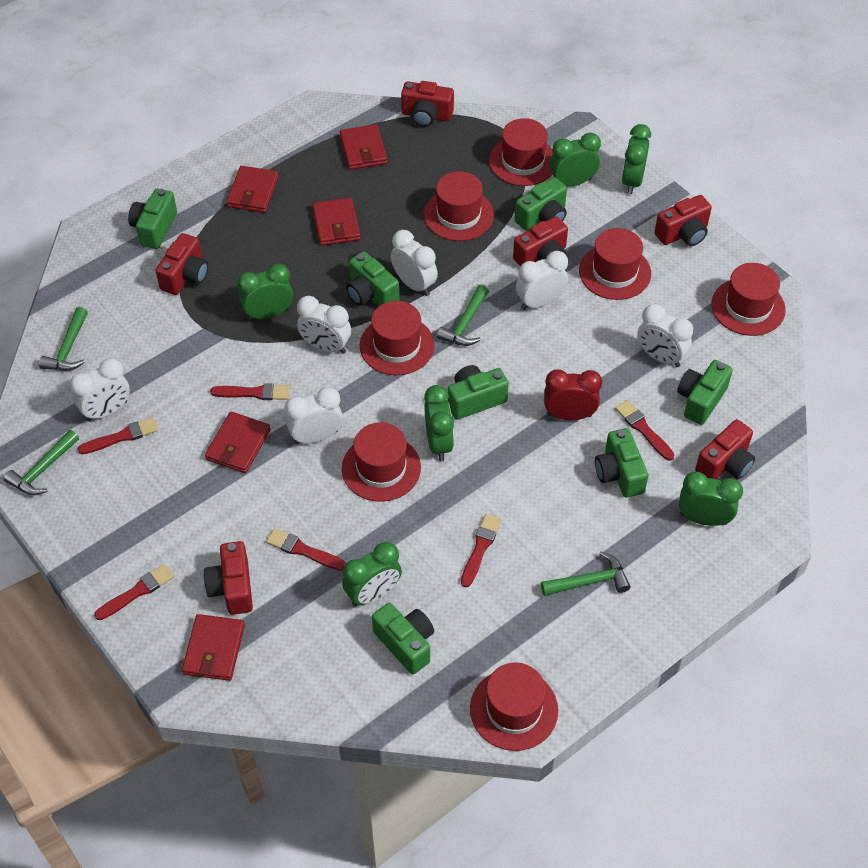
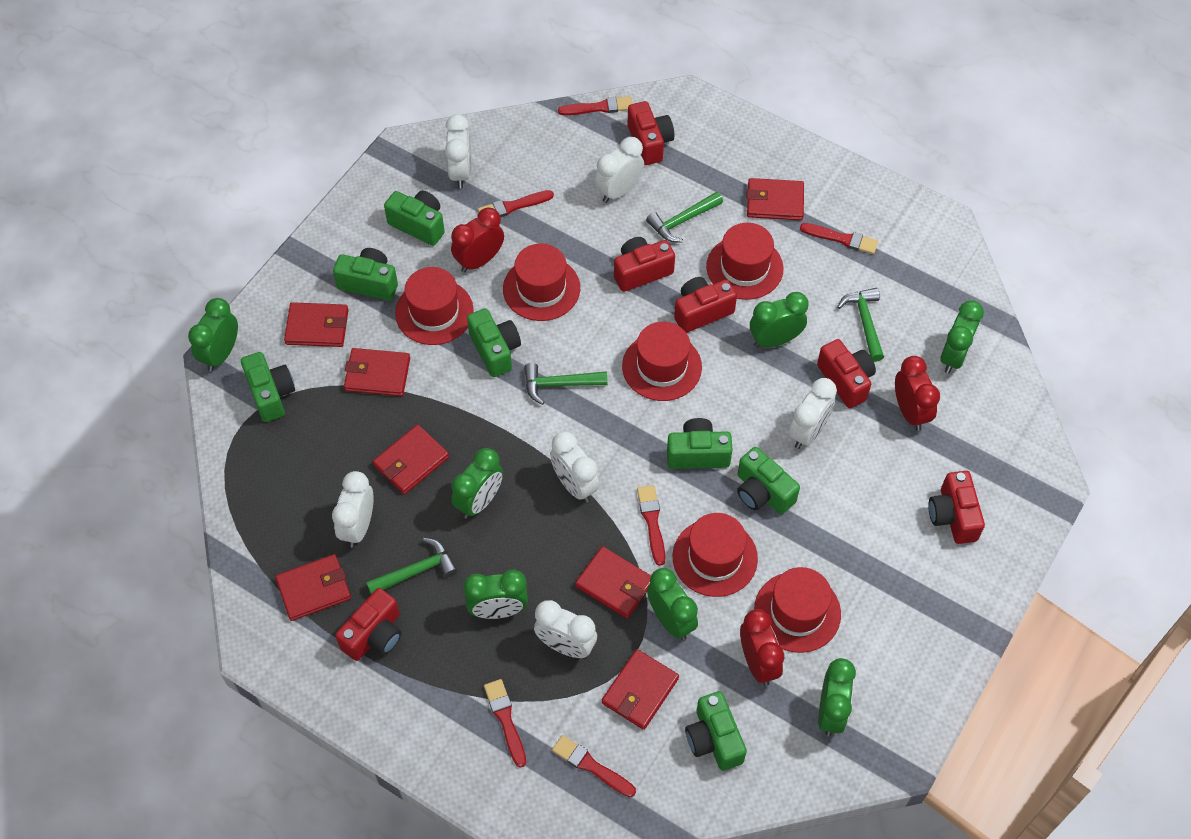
green clock: [237,264,293,321] [342,542,402,606] [424,385,454,461] [550,133,601,186] [622,124,651,194] [679,472,743,526] = 6 -> [188,298,238,372] [451,448,503,519] [463,570,528,619] [647,568,698,640] [750,292,809,348] [818,658,856,736] [940,300,984,374] = 7
red clock: [544,369,602,420] = 1 -> [451,207,504,273] [740,609,784,686] [895,356,940,431] = 3
red hat: [342,422,421,502] [360,301,435,375] [424,171,494,241] [470,663,558,751] [489,118,553,186] [579,228,651,300] [711,263,786,336] = 7 -> [395,267,474,345] [503,243,580,321] [622,322,702,401] [673,513,758,597] [706,223,784,300] [754,567,841,653] = 6
red wallet: [182,614,245,681] [205,412,271,473] [226,166,279,213] [312,198,360,246] [340,124,387,170] = 5 -> [275,554,351,621] [284,302,348,347] [344,348,410,396] [373,424,449,495] [575,546,651,619] [602,649,679,730] [746,178,804,221] = 7

